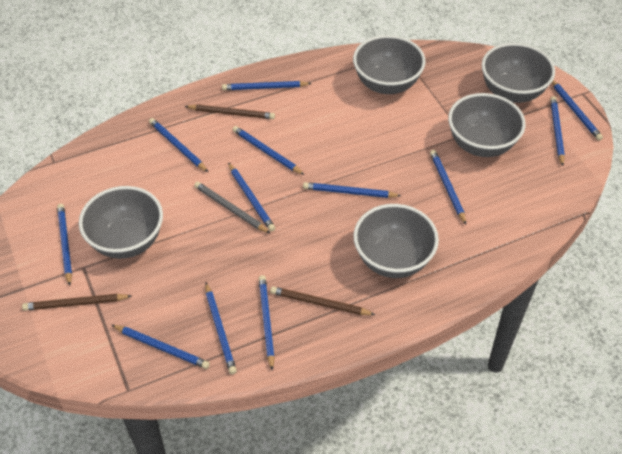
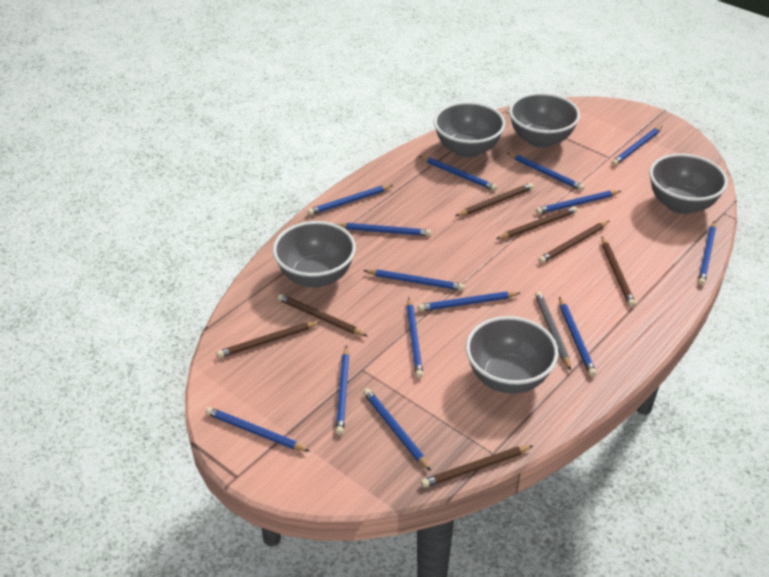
blue pencil: [57,204,72,286] [112,325,210,369] [149,118,208,172] [205,283,237,374] [222,81,312,90] [228,162,275,232] [232,126,304,175] [259,275,275,371] [303,182,401,198] [430,150,466,224] [550,96,565,166] [551,80,603,141] = 12 -> [205,407,310,452] [308,185,393,215] [335,345,349,435] [336,223,431,236] [363,269,465,291] [363,388,431,471] [407,298,423,378] [418,291,520,311] [419,156,497,191] [507,153,584,191] [536,190,621,214] [559,297,596,377] [611,126,662,166] [698,221,716,285] = 14
brown pencil: [22,294,132,311] [185,104,275,119] [270,287,375,315] = 3 -> [217,321,321,358] [277,294,368,336] [421,445,534,488] [456,183,534,216] [496,206,578,239] [538,221,609,264] [602,237,636,307] = 7

